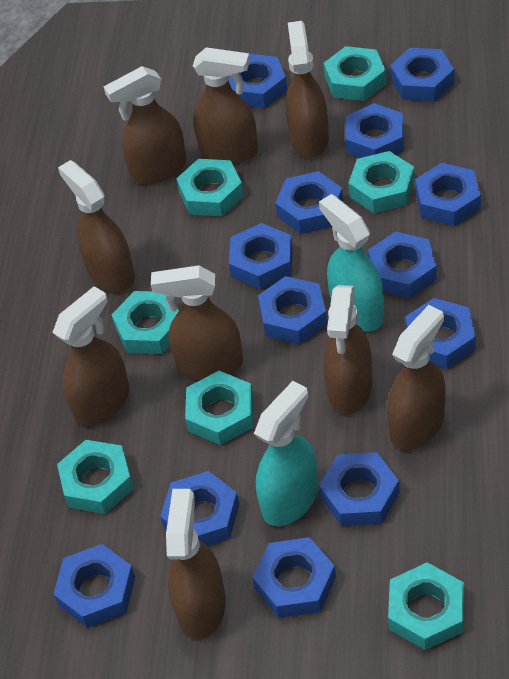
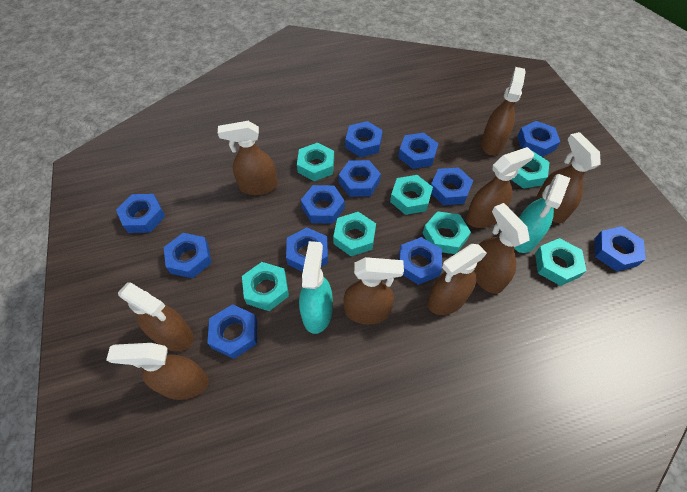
blue nut: [53,544,135,628] [160,471,239,546] [228,54,287,108] [229,223,293,290] [252,537,336,618] [258,276,327,344] [275,171,343,234] [319,452,400,526] [346,103,404,158] [368,232,437,298] [390,48,454,102] [405,298,476,369] [415,163,481,226] = 13 -> [116,194,166,233] [164,233,212,278] [207,304,257,359] [286,227,328,272] [301,185,345,224] [339,160,381,197] [345,121,383,157] [398,133,439,169] [399,237,442,285] [431,167,473,205] [517,121,560,157] [595,226,646,272] = 12

